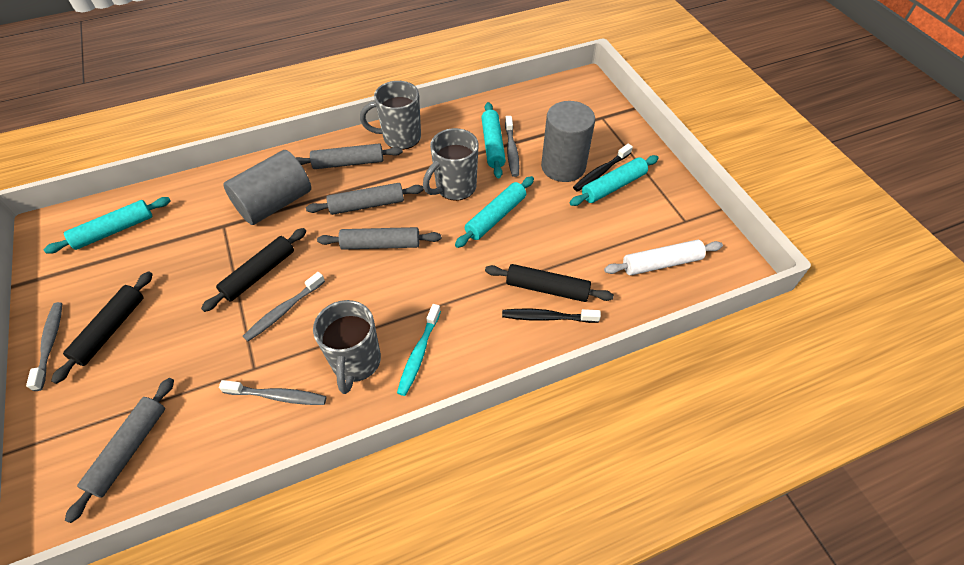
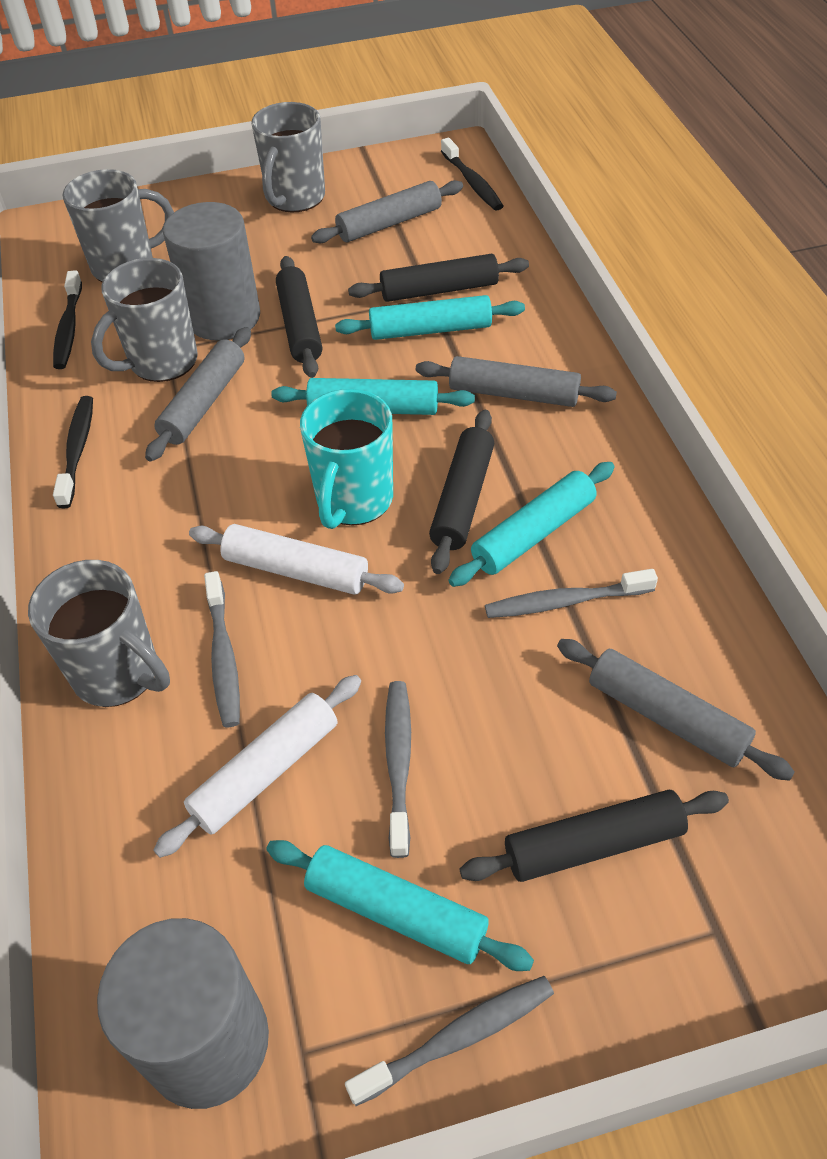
black rolling pin: [51,271,153,384] [201,228,306,312] [485,264,614,302] = 3 -> [276,256,322,378] [348,254,529,302] [429,410,494,574] [460,790,729,882] = 4
black toothbrush: [502,309,601,323] [573,144,633,192] = 2 -> [53,270,82,369] [53,396,93,508] [441,138,503,211] = 3
grey mug: [313,300,381,394] [360,81,421,150] [423,128,479,201] = 3 -> [28,560,170,707] [63,169,174,282] [91,258,198,382] [251,102,325,213] = 4
turquoise mug: none = 0 -> [300,389,393,529] = 1
turquoise toothbrush: [397,304,441,396] = 1 -> none = 0
white rolling pin: [604,240,723,275] = 1 -> [153,675,361,858] [189,524,404,595] = 2

